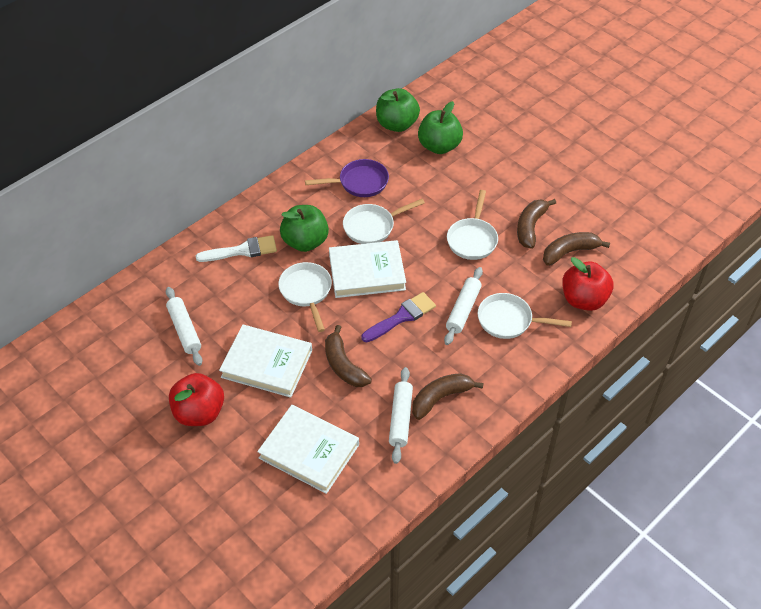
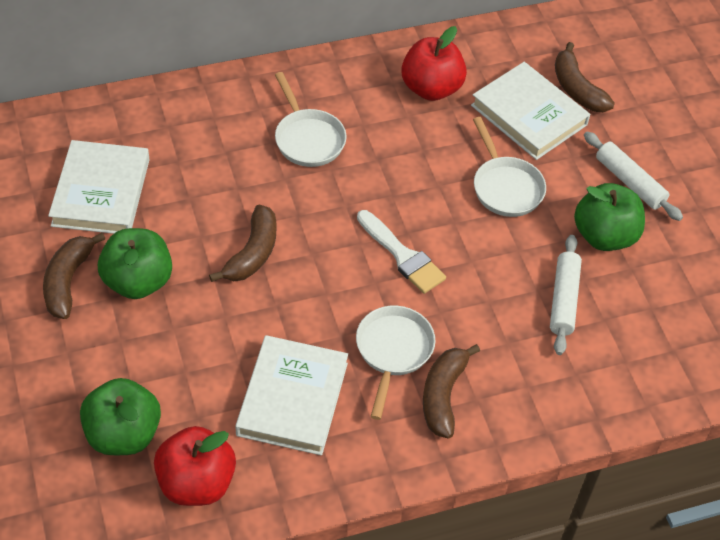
purple brush: [361,292,436,342] = 1 -> none = 0
purple pan: [305,159,389,197] = 1 -> none = 0
white pan: [278,262,332,332] [343,199,425,244] [447,190,498,260] [478,293,572,339] = 4 -> [275,72,347,167] [356,306,435,420] [473,117,546,217] = 3
white rolling pin: [166,287,202,366] [389,367,413,464] [444,267,483,345] = 3 -> [550,235,582,355] [584,132,683,221] = 2

